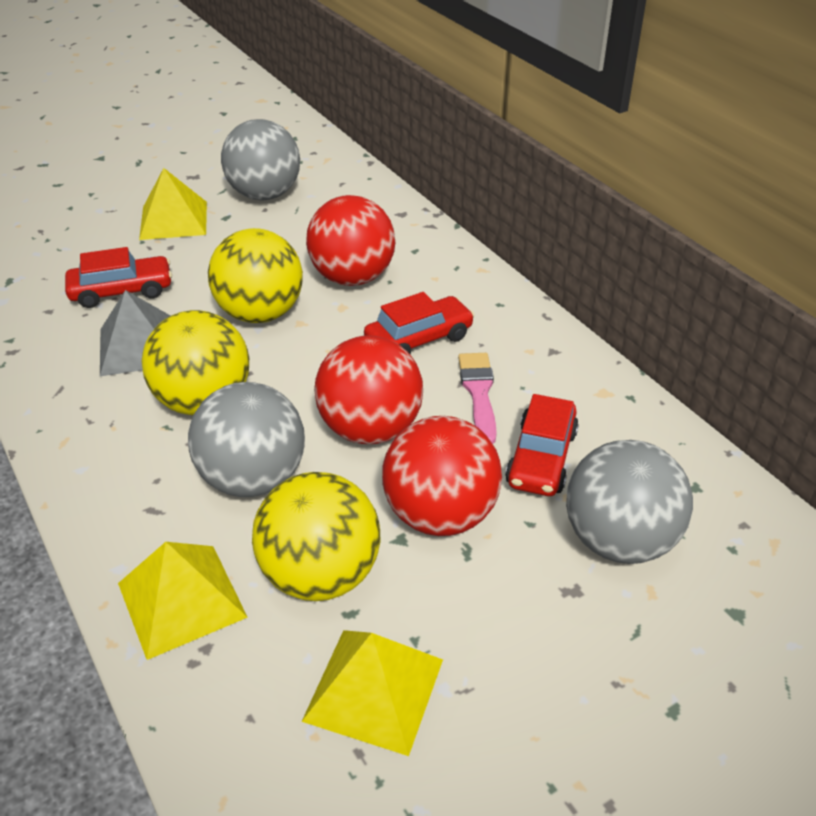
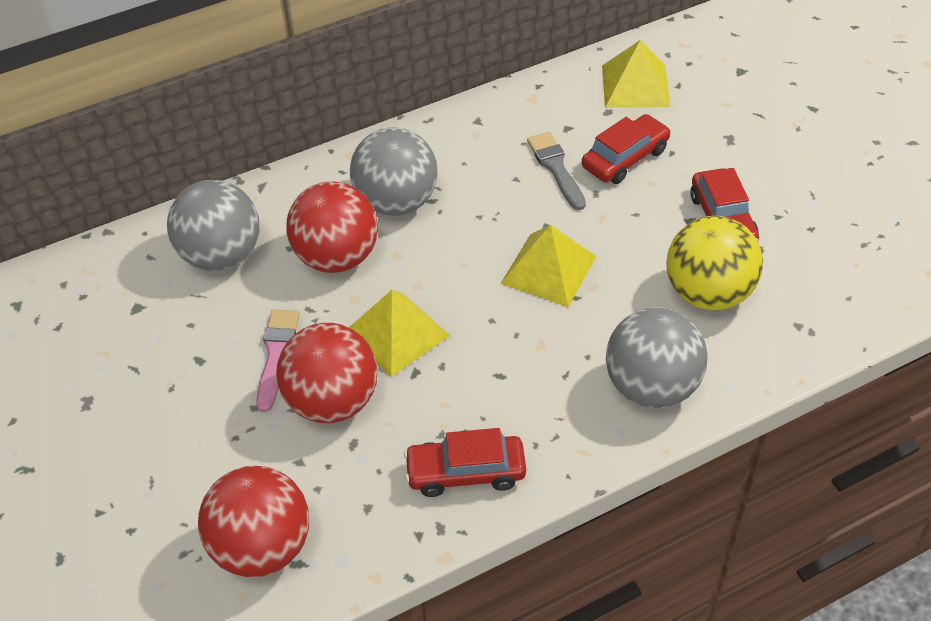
grey brush: none = 0 -> [527,132,586,210] = 1
grey pyramid: [100,290,170,376] = 1 -> none = 0
yellow ball: [142,310,249,415] [208,228,303,323] [252,472,381,601] = 3 -> [667,216,763,310] = 1

